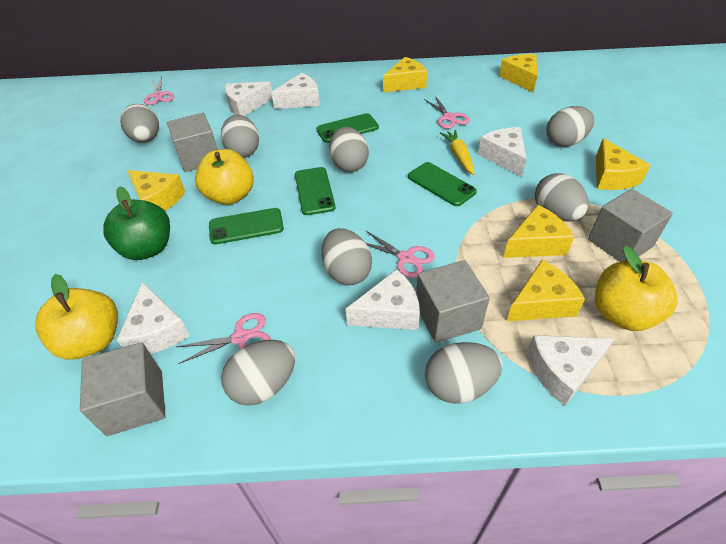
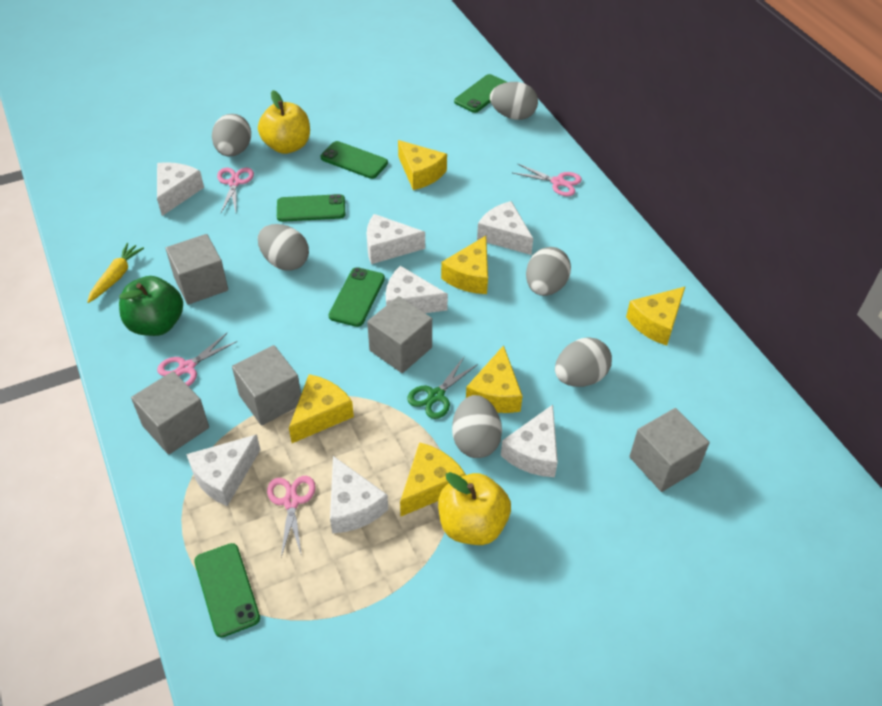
green phone: [209,208,284,245] [295,167,336,215] [316,113,379,143] [408,162,477,206] = 4 -> [194,543,260,638] [277,194,345,222] [320,141,388,179] [329,267,385,327] [454,74,507,113] = 5
green scissors: none = 0 -> [407,357,478,419] = 1
grey cube: [80,342,166,436] [167,113,218,172] [416,260,490,343] [588,189,673,262] = 4 -> [131,371,209,455] [166,234,228,305] [232,345,301,426] [367,296,432,373] [629,408,710,492] = 5
grey egg: [120,104,159,143] [221,114,259,158] [221,340,295,406] [322,228,372,285] [329,127,369,172] [425,342,503,404] [535,173,588,221] [546,106,594,147] = 8 -> [212,114,251,157] [258,224,309,271] [452,395,502,458] [490,82,538,120] [526,247,571,296] [555,337,612,387] = 6
white cheese: [117,282,190,354] [225,81,272,116] [271,73,320,109] [346,269,420,330] [478,127,527,177] [527,335,614,406] = 6 -> [157,162,204,216] [186,434,261,506] [330,456,388,533] [367,214,425,264] [386,266,448,313] [477,201,533,255] [501,405,558,477] = 7
yellow apple: [35,274,118,360] [195,149,254,205] [595,246,677,331] = 3 -> [258,90,310,154] [438,472,511,545] = 2

